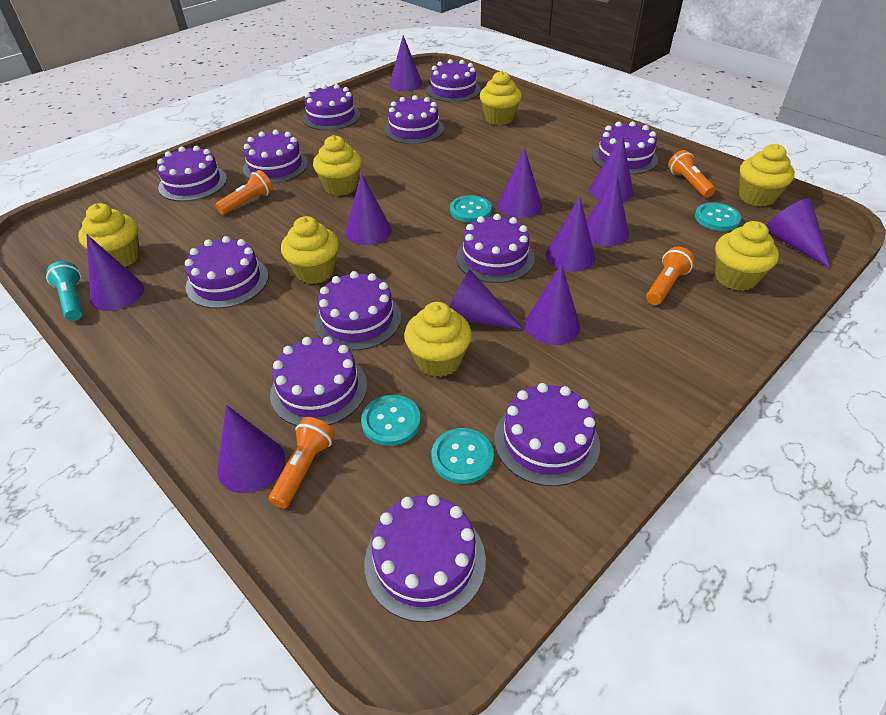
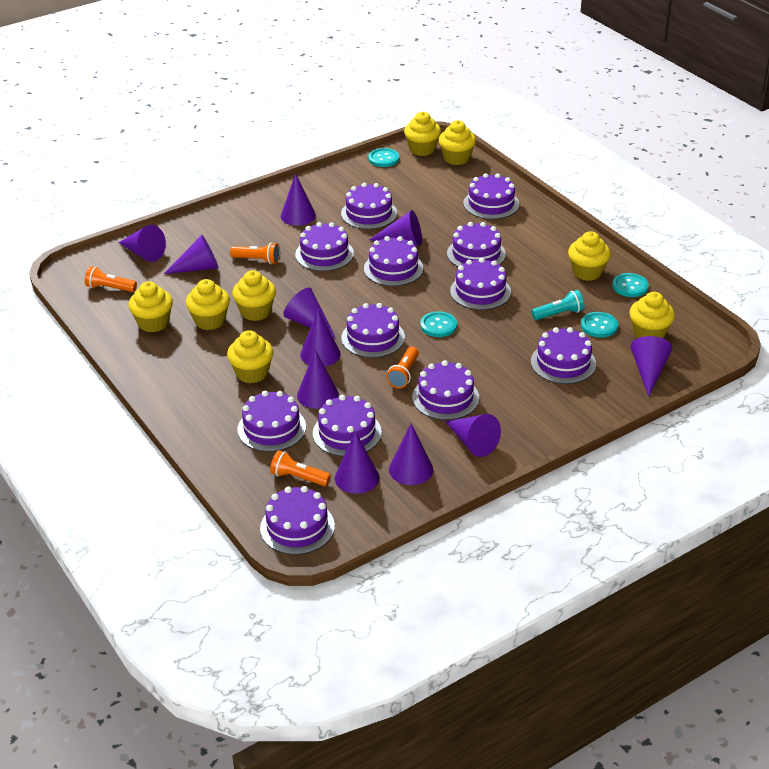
yellow cupcake: [78,203,140,267] [281,216,339,284] [313,135,362,196] [404,302,472,377] [480,71,522,125] [715,221,779,291] [739,144,795,207] = 7 -> [128,281,173,332] [186,279,230,330] [227,330,273,383] [232,270,276,321] [404,112,441,156] [439,120,476,165] [568,231,611,281] [629,292,675,338] = 8

